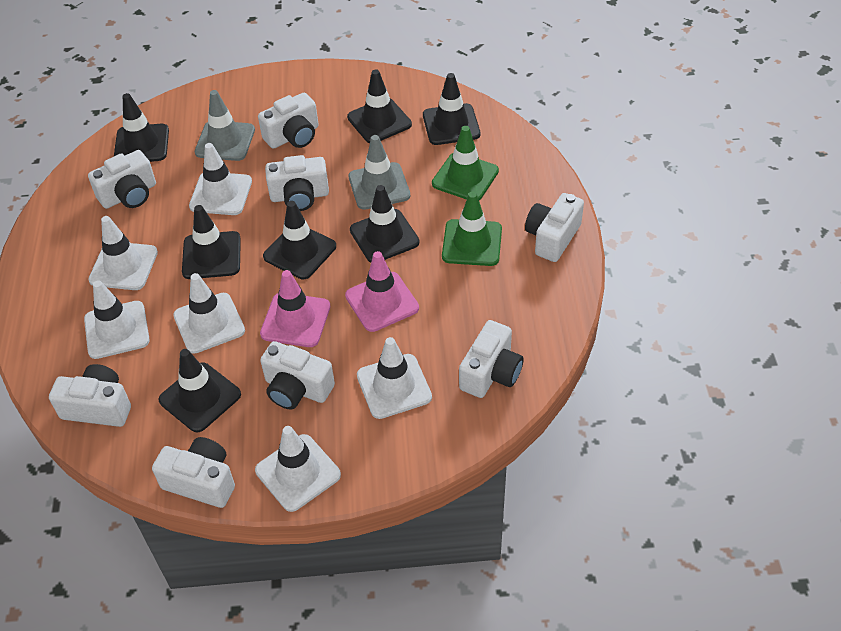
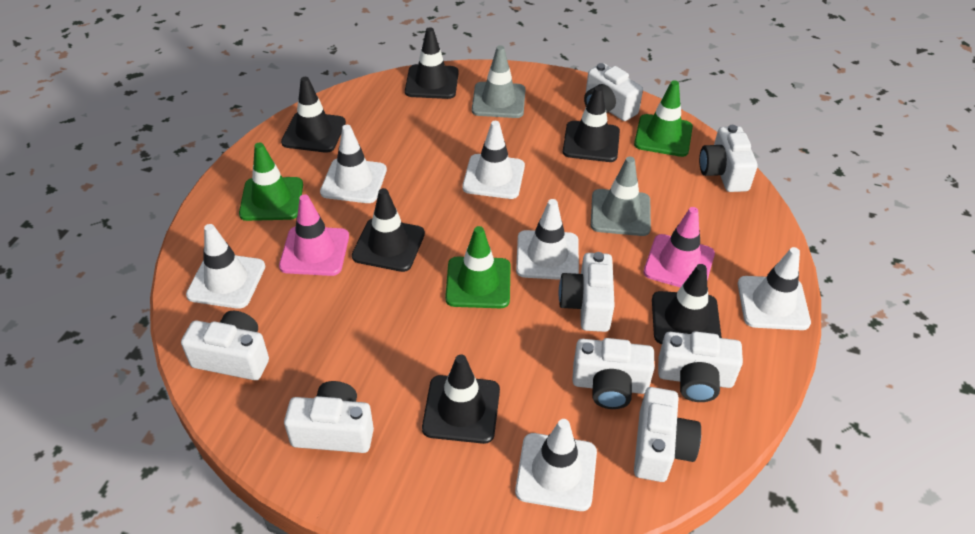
black traffic cone: [114,93,169,162] [159,349,241,432] [182,205,241,279] [263,201,336,279] [347,69,412,143] [350,185,419,262] [423,73,480,145] = 7 -> [281,77,346,153] [352,188,425,272] [405,27,459,99] [422,355,500,444] [563,86,620,162] [652,264,722,344] = 6
green traffic cone: [432,126,499,200] [442,192,502,266] = 2 -> [239,143,303,221] [445,226,511,308] [634,80,693,157] = 3

